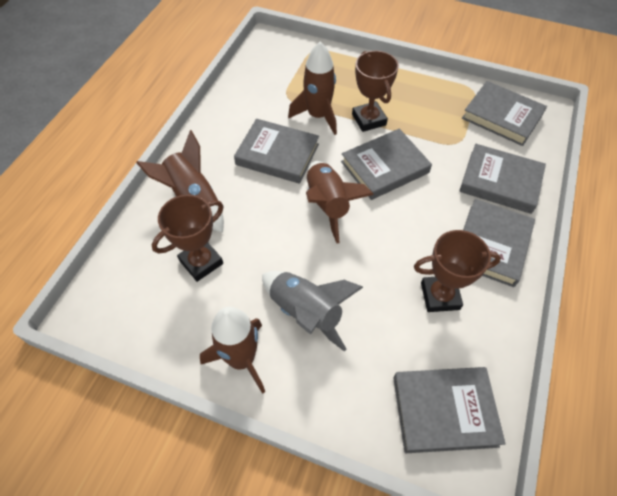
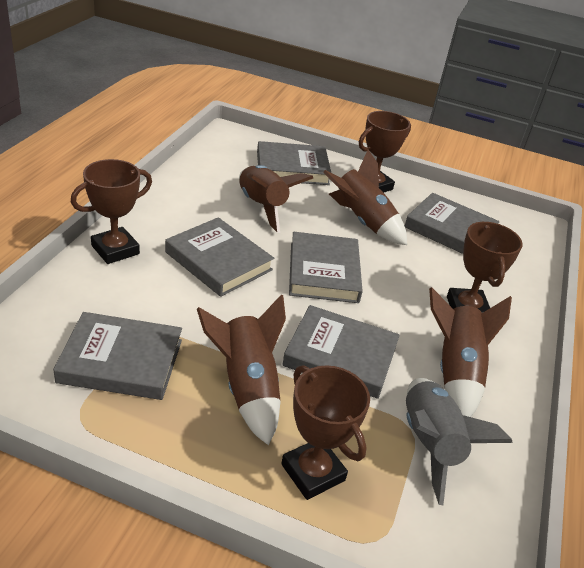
brown trophy: [152,195,223,282] [352,51,399,132] [414,230,501,312] = 3 -> [71,159,152,264] [281,365,370,500] [359,111,411,193] [447,222,523,313] = 4

